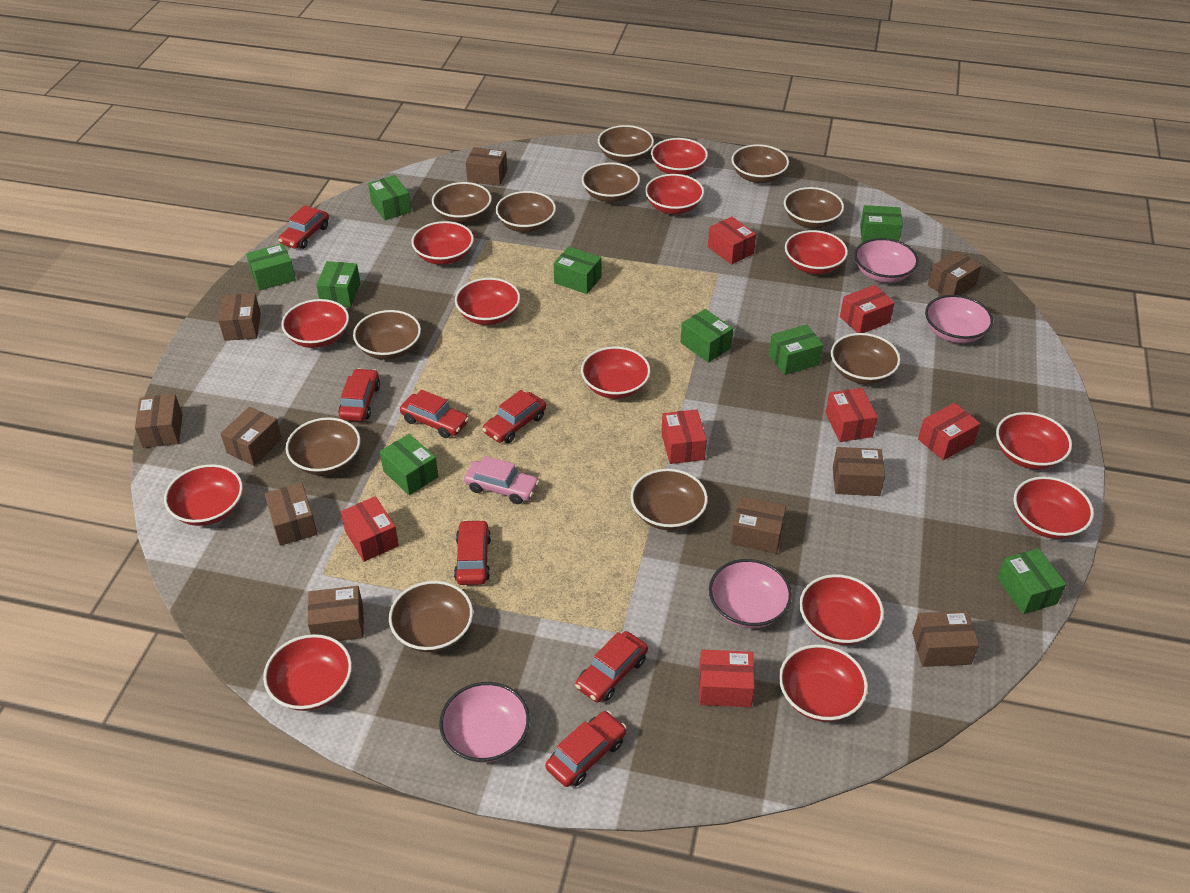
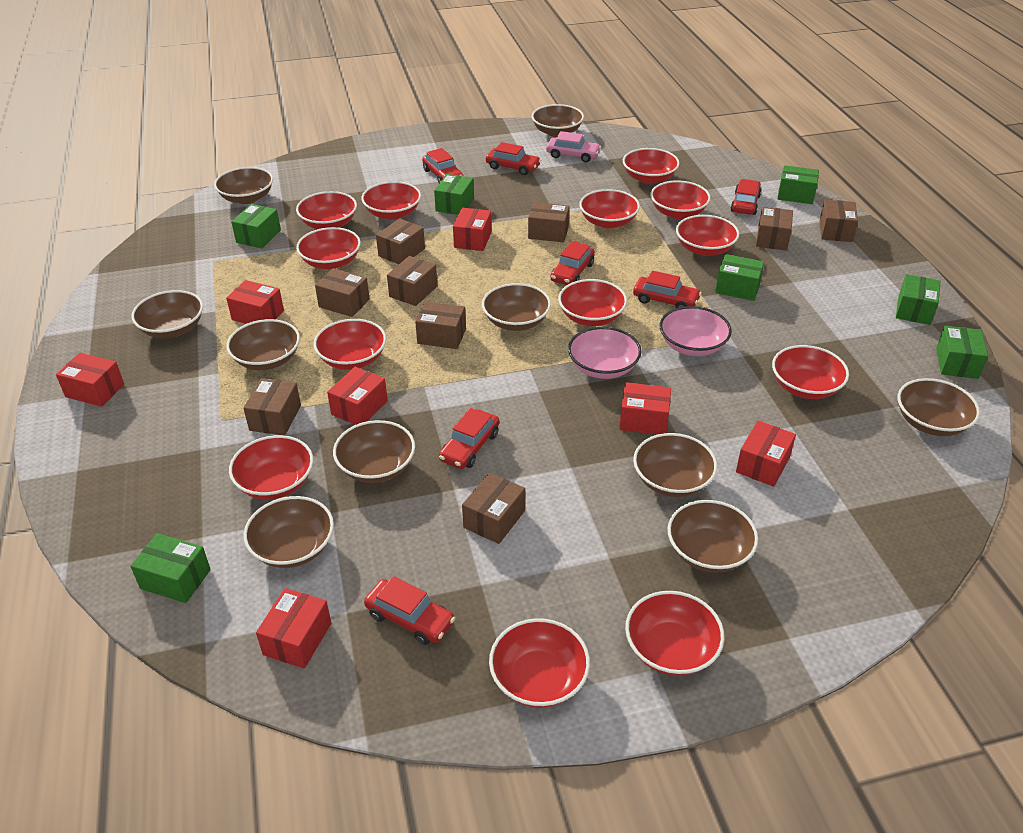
brown bowl: [286,417,360,475] [353,310,421,360] [389,581,473,652] [432,182,492,223] [496,191,556,232] [582,162,640,202] [598,125,654,163] [630,469,708,530] [731,144,789,183] [784,187,844,228] [831,333,900,384] = 11 -> [131,290,203,338] [214,167,273,204] [226,319,300,370] [244,496,334,568] [333,420,415,483] [482,283,551,331] [532,104,584,137] [633,433,717,497] [667,500,758,573] [898,378,980,436] = 10
brown box: [135,394,183,448] [218,293,261,341] [220,407,282,466] [265,483,317,546] [308,586,364,641] [466,147,507,186] [731,496,786,554] [833,447,885,496] [912,611,979,667] [928,251,982,295] = 10 -> [243,378,301,436] [315,268,370,317] [376,218,425,264] [387,256,437,306] [415,301,466,349] [462,473,525,544] [528,202,570,242] [756,207,793,251] [819,200,858,242] = 9
green box: [246,244,296,291] [316,261,361,307] [368,175,411,220] [380,434,438,495] [554,247,602,294] [680,309,733,363] [769,324,823,375] [860,205,903,243] [997,548,1066,614] = 9 -> [130,533,211,603] [231,204,281,248] [434,174,474,215] [715,254,764,301] [777,165,819,204] [896,274,941,325] [936,326,988,379] = 7
pink bowl: [439,682,530,763] [709,559,792,628] [854,238,918,283] [925,295,993,343] = 4 -> [568,327,641,379] [660,306,732,356] = 2

